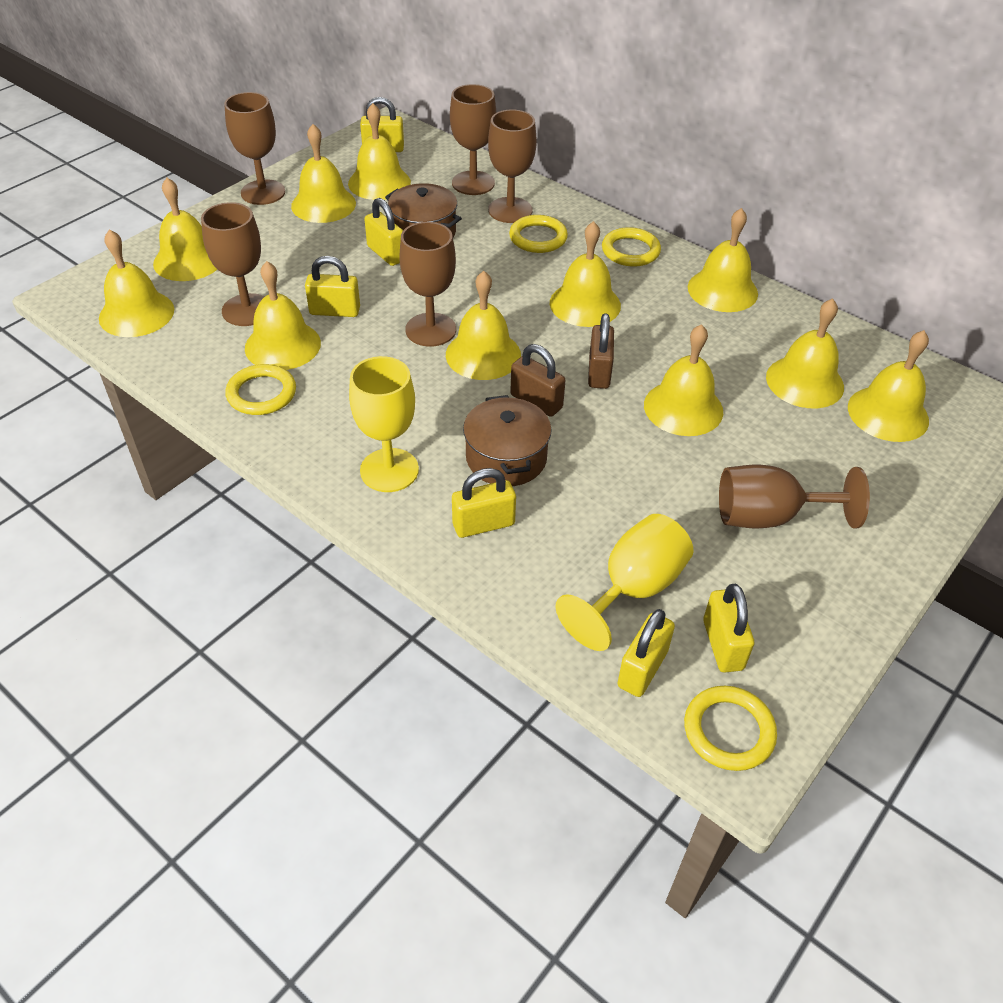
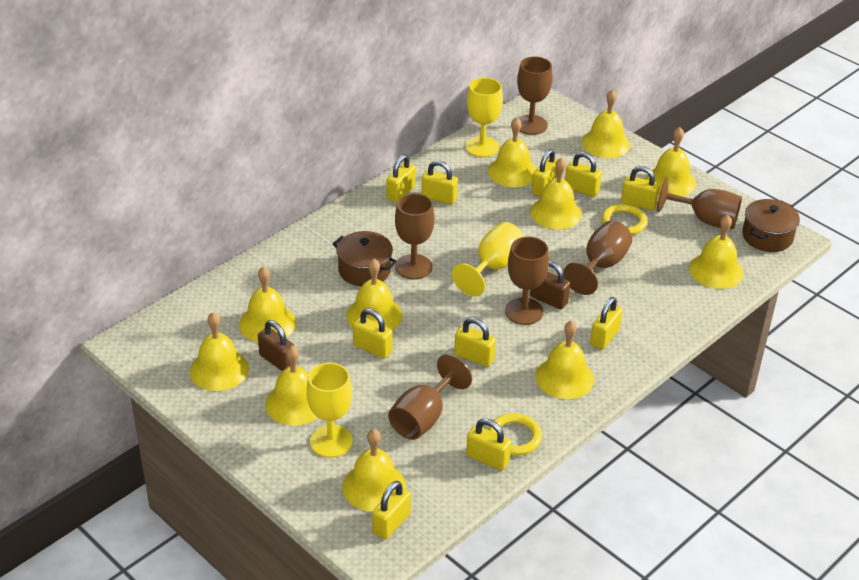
yellow goblet: [349,356,419,492] [555,514,694,651] = 2 -> [307,362,353,458] [452,222,524,296] [465,78,503,157] = 3
yellow padlock: [305,256,360,317] [360,97,404,152] [364,198,403,266] [452,468,516,538] [617,609,675,697] [703,584,754,672] = 6 -> [353,309,392,359] [372,481,411,539] [386,154,416,203] [421,160,458,205] [454,317,496,367] [466,418,511,470] [532,149,558,197] [565,152,602,197] [590,297,623,350] [621,166,660,210] = 10
yellow ring: [225,364,296,415] [509,215,568,253] [602,227,661,267] [684,686,777,771] = 4 -> [489,413,542,456] [602,204,647,235] = 2

